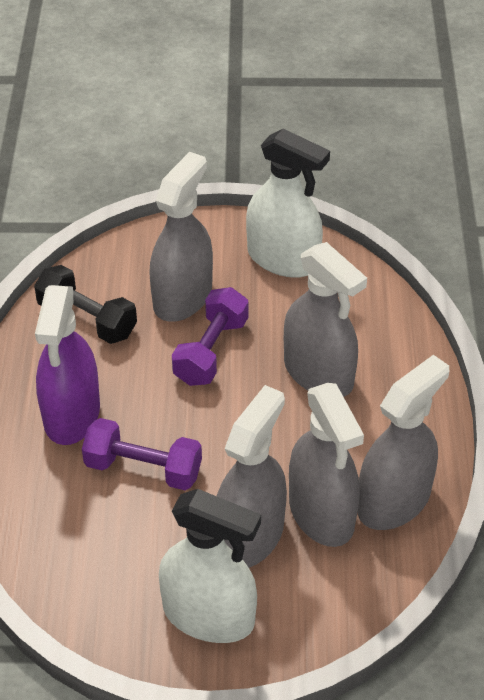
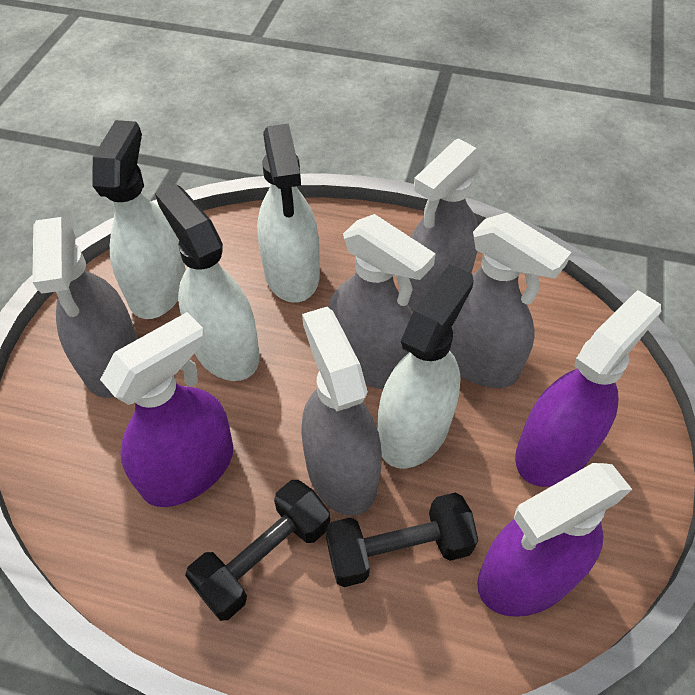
black dumbbell: [34,265,137,344] = 1 -> [185,480,330,621] [325,492,478,587] = 2
purple dumbbell: [82,418,202,490] [172,287,248,386] = 2 -> none = 0
purple spray bottle: [35,285,100,445] = 1 -> [100,312,234,507] [477,463,632,617] [515,290,661,487] = 3
white spray bottle: [159,489,261,643] [246,129,330,278] = 2 -> [92,120,186,319] [155,184,260,381] [257,123,320,303] [378,264,474,469] = 4

